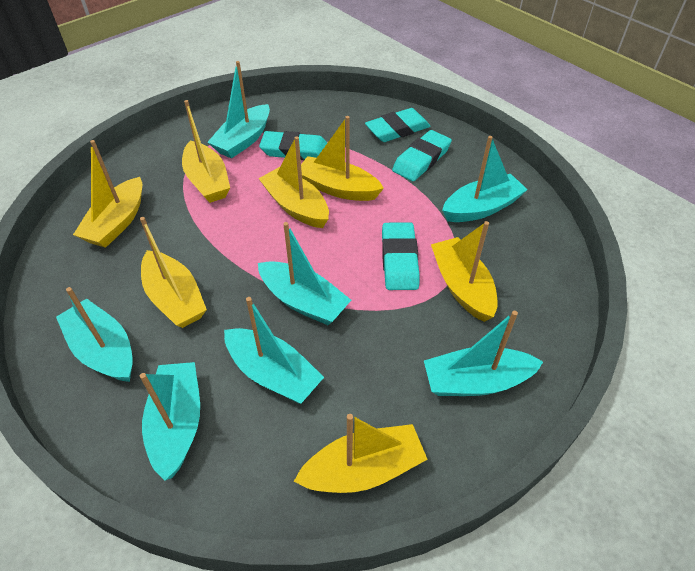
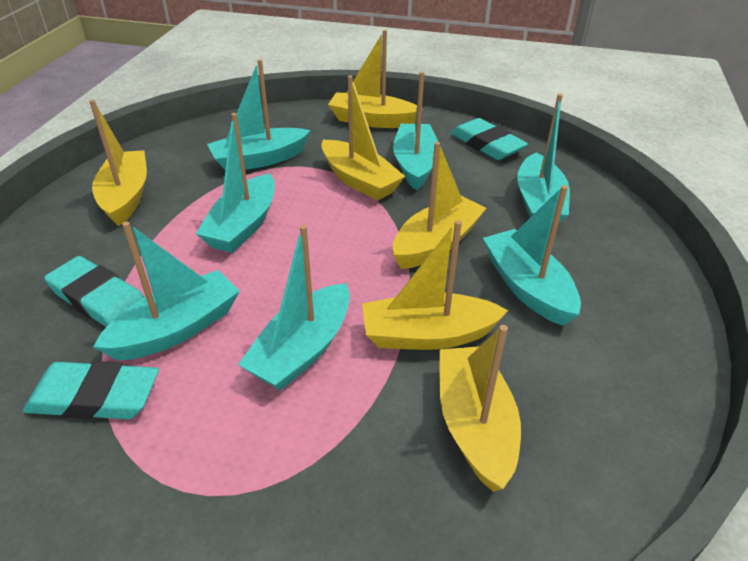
turquoise eraser: [259,131,327,160] [365,108,430,142] [382,222,420,290] [392,130,452,181] = 4 -> [23,361,159,419] [44,256,145,327] [451,118,528,160] = 3
yellow boat: [73,140,142,248] [140,217,207,328] [182,100,230,203] [258,136,329,228] [294,414,428,493] [301,116,384,201] [431,221,498,322] = 7 -> [89,99,147,226] [321,75,405,201] [328,30,423,128] [362,220,508,350] [393,142,487,269] [439,325,521,492] = 6

